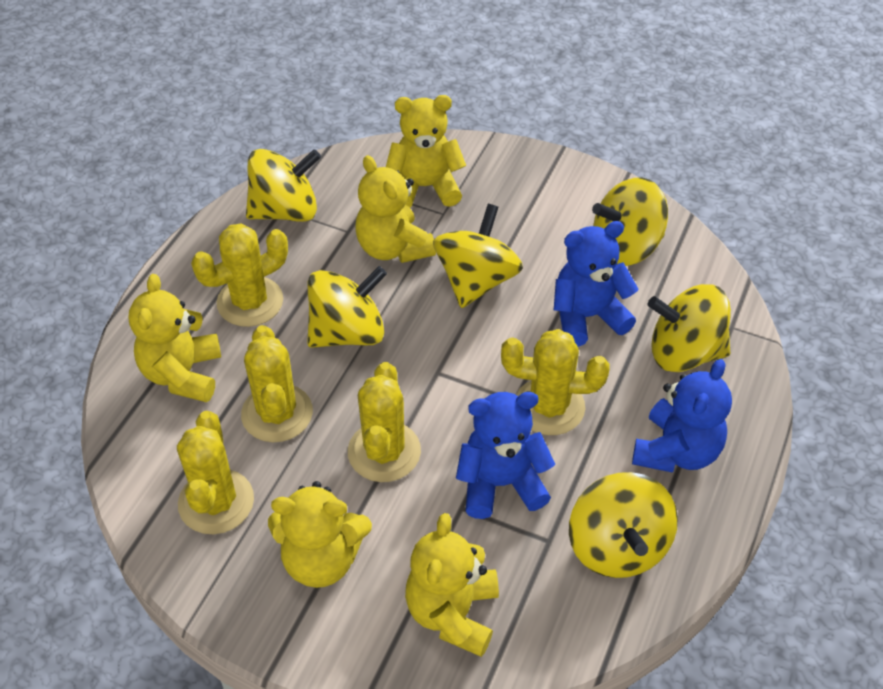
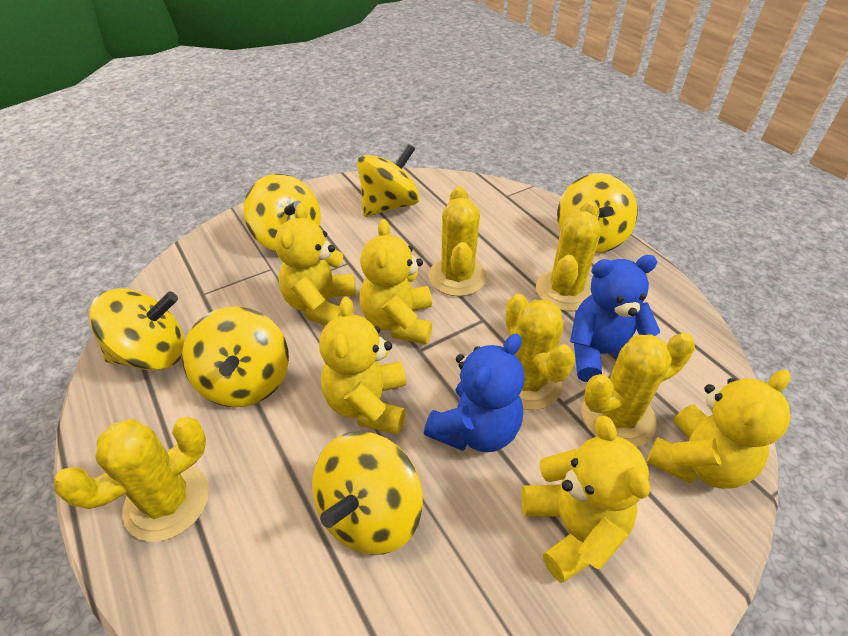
blue teddy bear: [456,392,555,519] [554,221,639,347] [632,359,732,473] = 3 -> [424,334,524,452] [570,255,660,382] = 2

